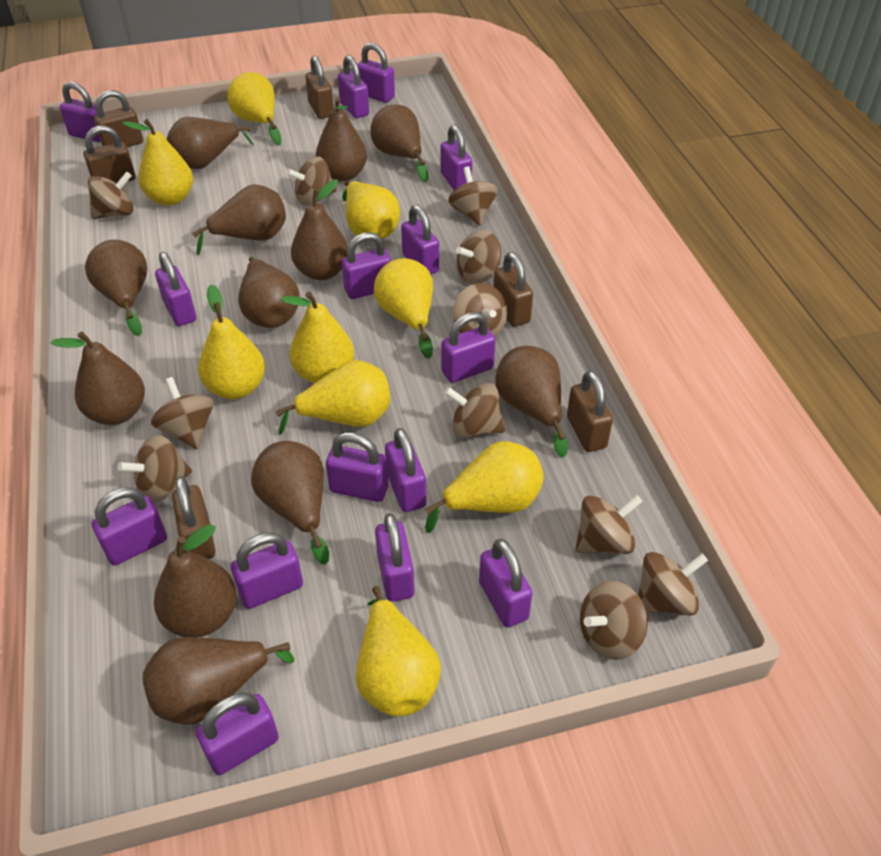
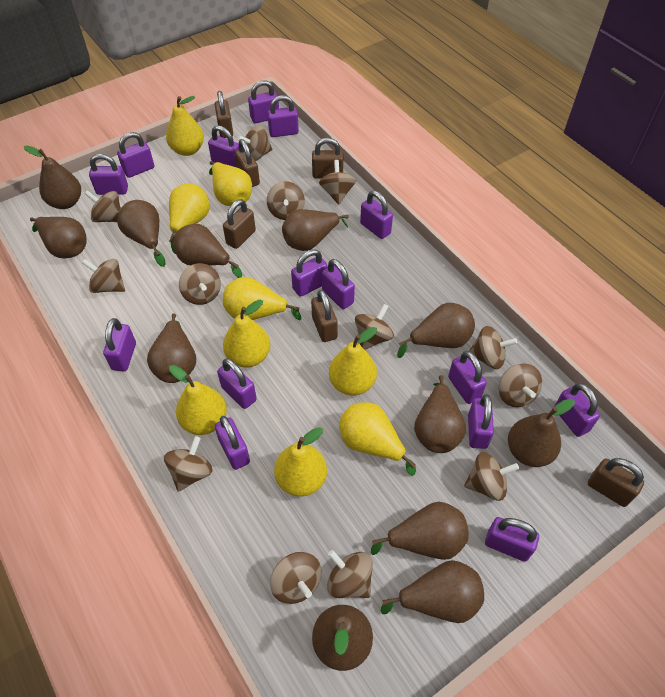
brown spinning top: [88,172,133,219] [118,435,192,503] [151,377,214,449] [286,157,336,206] [444,383,505,439] [448,166,498,226] [453,283,508,337] [456,230,501,284] [575,495,643,554] [580,581,648,660] [638,552,708,616] = 11 -> [82,259,125,293] [84,190,121,222] [164,436,212,492] [179,263,221,305] [237,126,272,161] [267,181,305,220] [270,552,322,604] [319,160,356,205] [327,550,373,598] [355,304,394,350] [464,452,519,501] [469,326,517,369] [499,364,542,407] = 13

